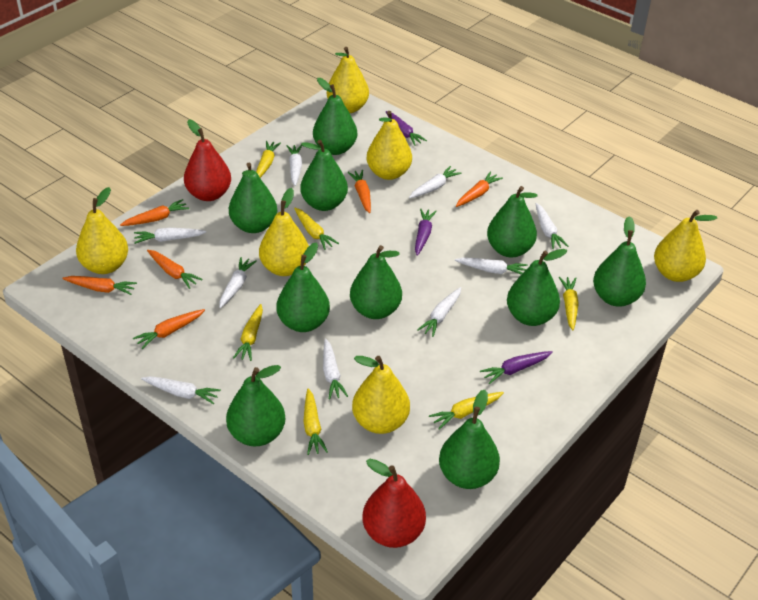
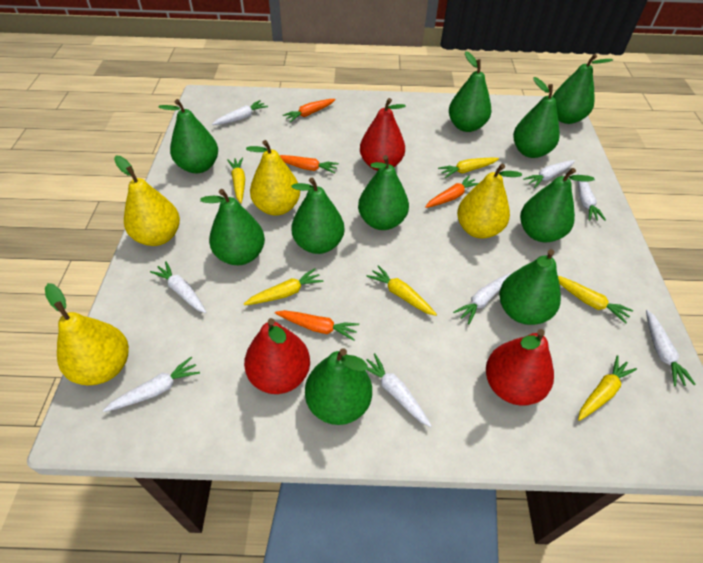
orange carrot: [63,276,137,295] [120,199,189,226] [133,309,205,349] [147,250,203,289] [348,170,371,213] [456,171,503,207] = 6 -> [275,310,359,341] [279,155,339,174] [283,99,336,122] [425,175,479,208] = 4
purple carrot: [386,111,427,146] [415,209,437,256] [480,351,553,384] = 3 -> none = 0
red pear: [184,119,231,201] [362,459,426,548] = 2 -> [244,318,310,394] [360,98,406,171] [486,329,554,406] = 3
white carrot: [134,228,206,244] [141,376,221,404] [219,257,257,308] [287,145,302,186] [323,339,348,399] [409,166,462,199] [417,287,461,337] [455,257,528,275] [536,203,568,249] = 9 -> [103,357,200,412] [150,261,207,313] [212,100,268,125] [366,353,432,427] [453,273,511,324] [523,160,575,188] [578,173,606,221] [646,310,696,386] = 8
yellow pear: [76,187,128,274] [259,188,309,276] [327,47,369,113] [352,356,410,434] [367,111,412,180] [654,210,717,282] = 6 -> [45,283,129,385] [114,156,180,246] [246,140,300,216] [457,164,522,238] = 4

